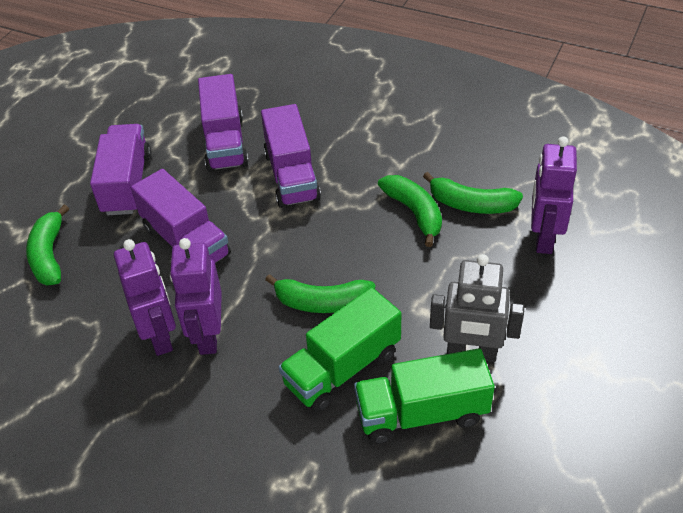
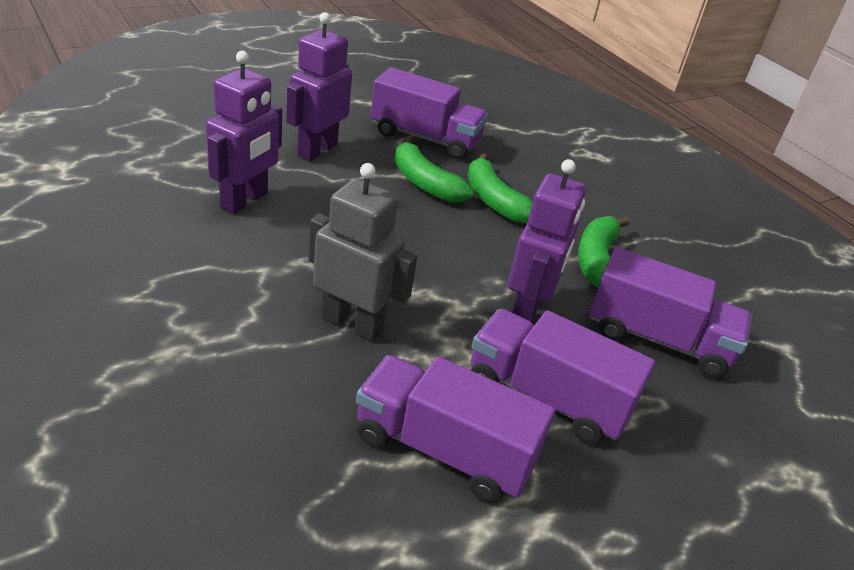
green banana: [26,205,69,285] [265,274,375,313] [378,175,442,247] [423,172,523,214] = 4 -> [395,137,474,203] [468,153,533,223] [578,216,630,288] = 3
green truck: [279,287,401,413] [354,348,495,444] = 2 -> none = 0

